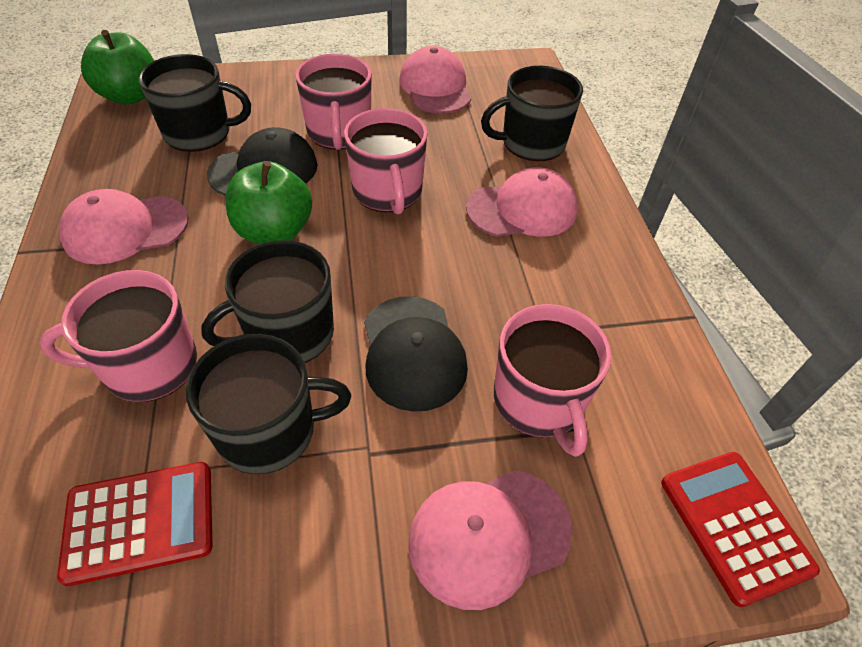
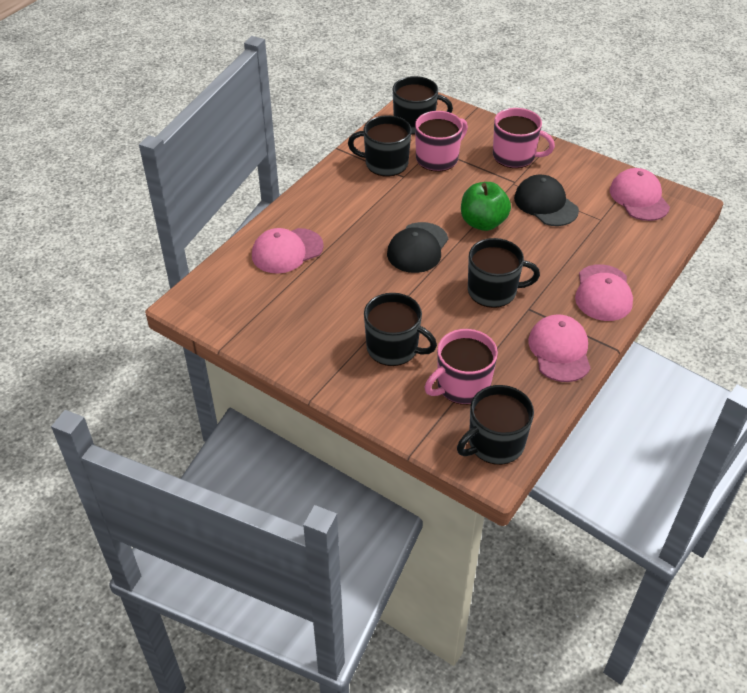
black mug: [138,54,251,152] [186,334,351,474] [201,240,334,363] [481,66,583,161] = 4 -> [348,115,411,177] [364,293,437,366] [393,76,453,135] [457,385,534,465] [468,238,540,308] = 5
green apple: [81,30,154,105] [226,161,312,244] = 2 -> [461,182,511,231] = 1
pink mug: [39,270,197,402] [295,54,372,150] [344,108,427,215] [494,304,611,457] = 4 -> [415,111,468,171] [425,329,498,405] [493,108,555,168] = 3
red calculator: [57,462,212,586] [661,452,820,607] = 2 -> none = 0

